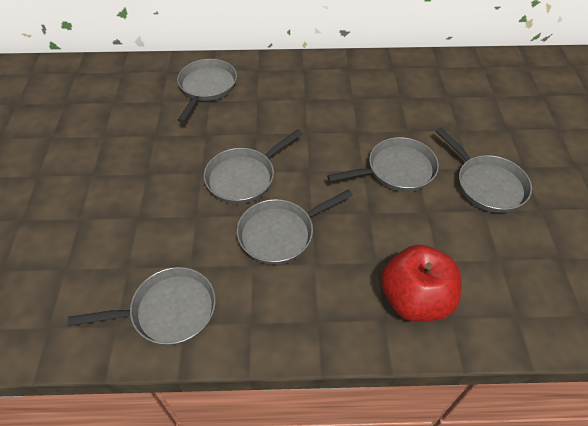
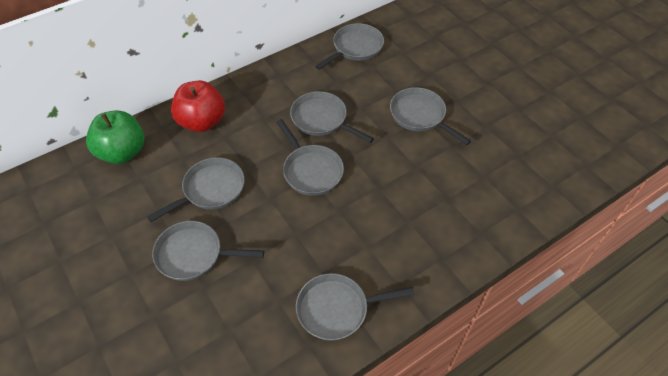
green apple: none = 0 -> [86,110,144,164] = 1
grey pan: [68,267,216,345] [177,59,237,123] [204,129,302,204] [237,189,353,265] [327,137,439,192] [436,128,532,213] = 6 -> [147,157,245,222] [152,221,264,281] [276,119,344,196] [290,91,374,143] [296,273,414,341] [315,23,384,70] [390,87,471,145] = 7

